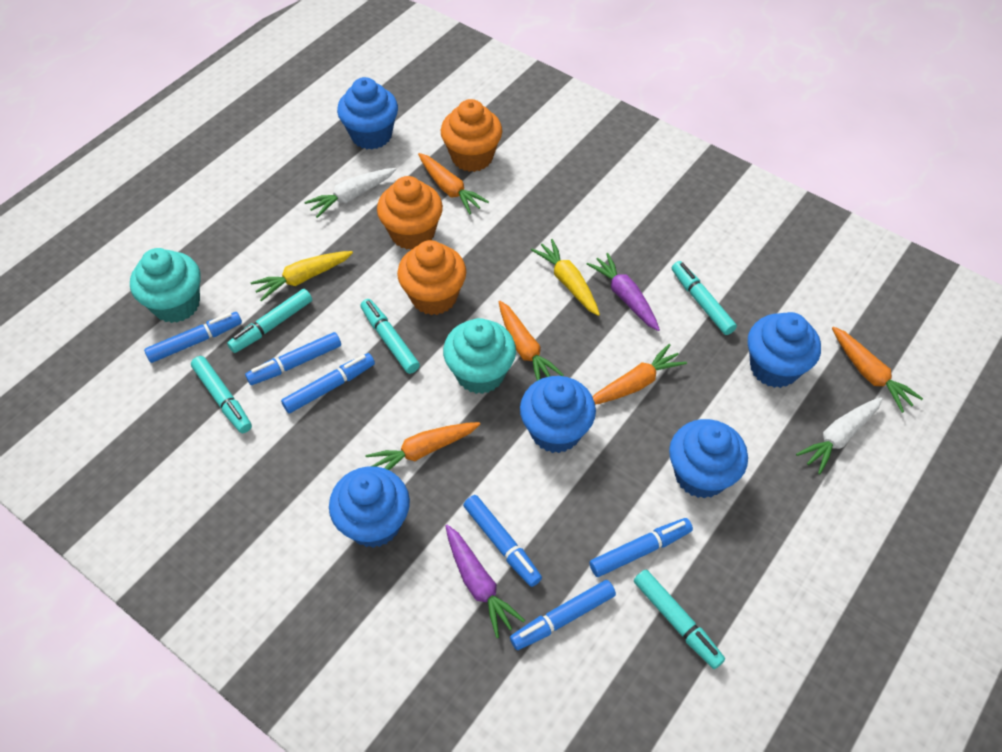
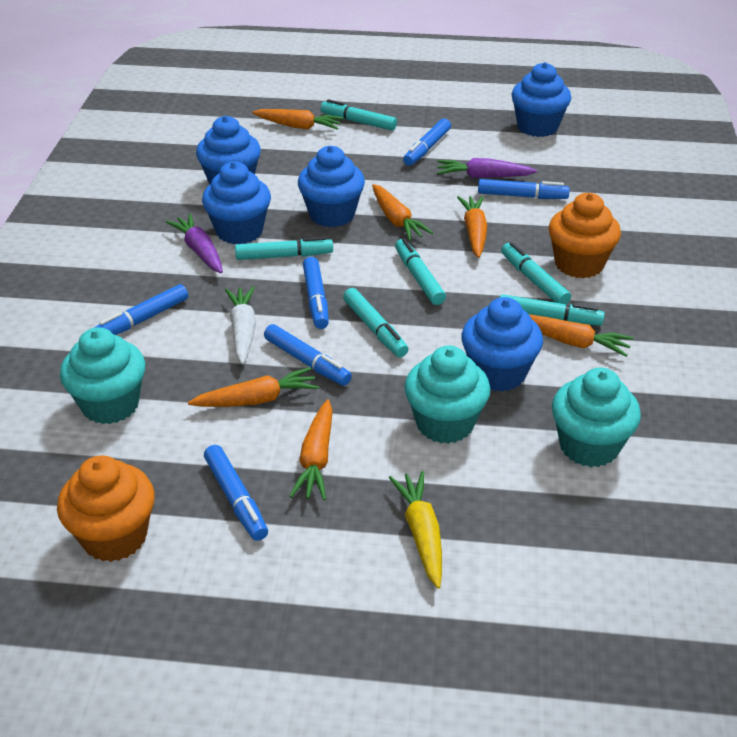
orange carrot: [365,422,480,470] [418,153,489,214] [499,301,564,381] [593,344,687,405] [832,326,923,413] = 5 -> [188,367,319,407] [252,109,343,130] [290,399,333,500] [372,184,433,241] [457,196,488,258] [529,314,634,357] = 6
orange cupcake: [377,176,443,250] [397,240,466,315] [441,99,502,172] = 3 -> [57,455,155,562] [549,193,621,279] = 2
turquoise cupcake: [130,248,200,323] [443,318,516,394] = 2 -> [60,327,145,424] [404,345,491,444] [552,367,641,467] = 3
turquoise marker: [191,356,252,433] [227,289,312,353] [360,299,420,374] [634,570,725,669] [672,261,737,335] = 5 -> [235,237,333,260] [320,99,397,131] [343,288,409,357] [395,238,446,305] [500,294,605,326] [501,242,571,304] = 6
white carrot: [304,168,396,218] [796,397,883,474] = 2 -> [225,286,256,365] = 1
yellow carrot: [251,251,353,301] [531,239,600,316] = 2 -> [389,471,442,588] = 1

